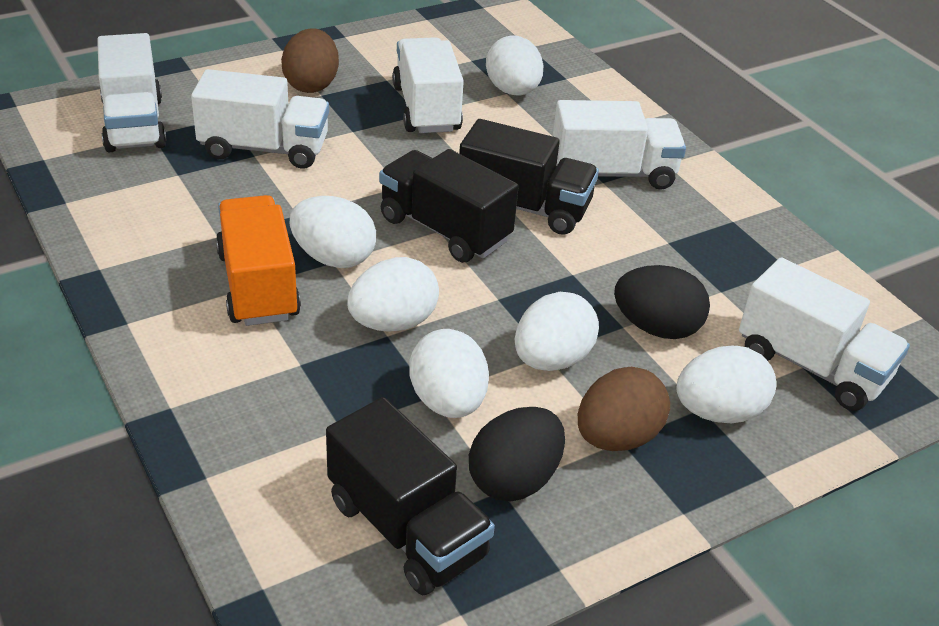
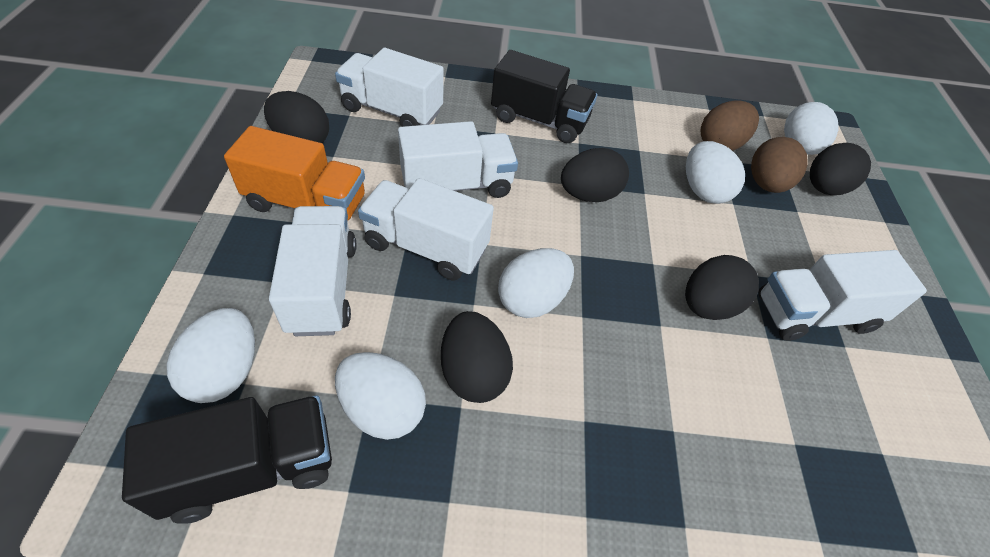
black egg: [469,407,565,501] [614,265,710,339] = 2 -> [264,91,329,143] [441,311,513,403] [561,148,629,202] [685,255,759,320] [810,143,871,195] = 5
black truck: [326,397,495,595] [379,149,519,263] [459,119,599,235] = 3 -> [122,395,332,524] [491,50,597,143] = 2
white egg: [290,196,376,268] [347,257,439,332] [410,329,489,418] [486,35,543,96] [515,292,599,371] [677,346,776,423] = 6 -> [166,308,255,403] [335,352,426,440] [498,248,574,318] [686,141,745,204] [784,102,838,155] = 5

